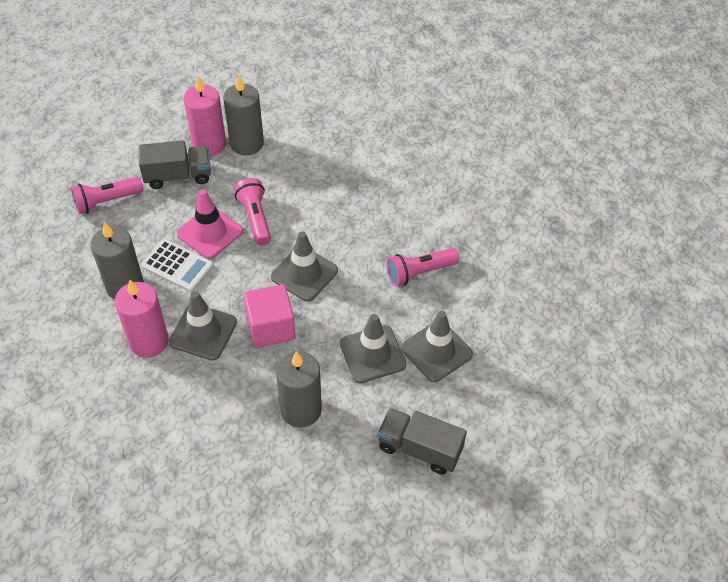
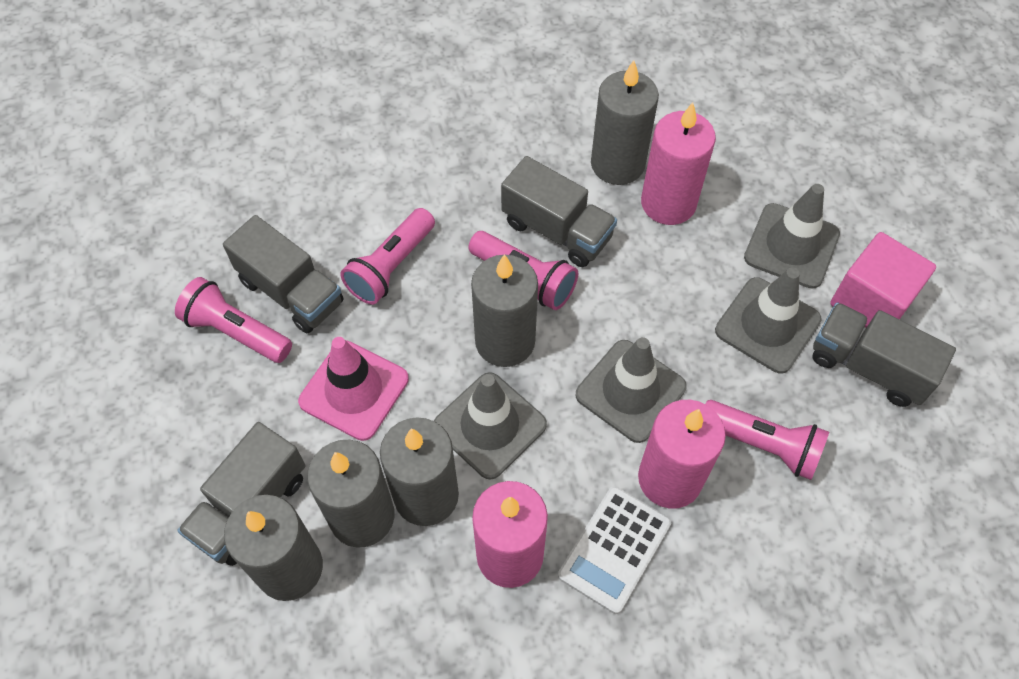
grey candle: [90,222,144,300] [223,74,264,155] [276,351,322,428] = 3 -> [224,494,323,601] [307,440,395,548] [380,417,459,526] [471,254,538,367] [591,60,659,185] = 5
grey truck: [138,140,211,189] [377,408,467,475] = 2 -> [177,422,305,566] [223,215,344,333] [501,156,617,267] [812,302,956,407] = 4
pink candle: [115,279,169,358] [183,76,226,157] = 2 -> [472,481,548,588] [638,400,726,509] [641,103,716,225] = 3
pink flashlight: [71,177,144,214] [234,178,271,246] [387,248,460,286] = 3 -> [175,277,292,363] [340,208,435,305] [468,231,578,310] [706,400,829,480] = 4

